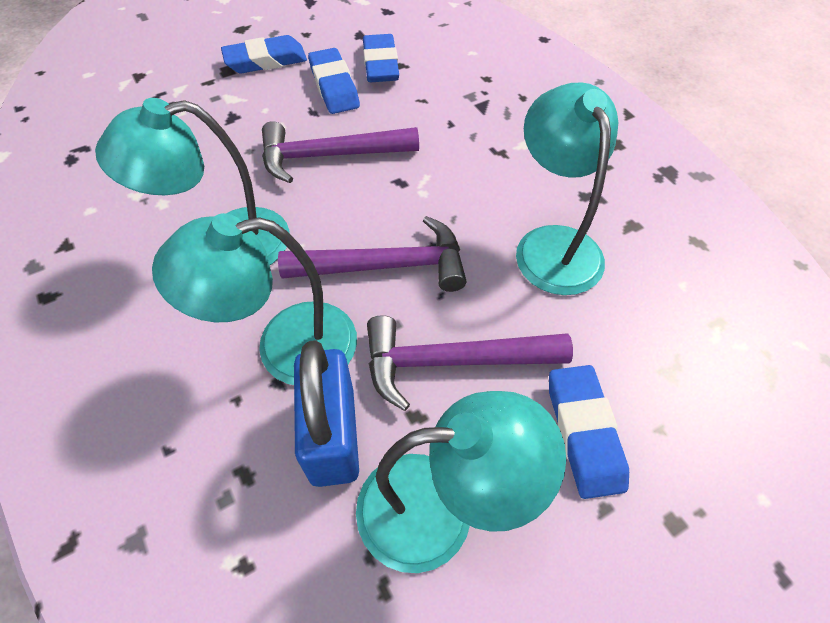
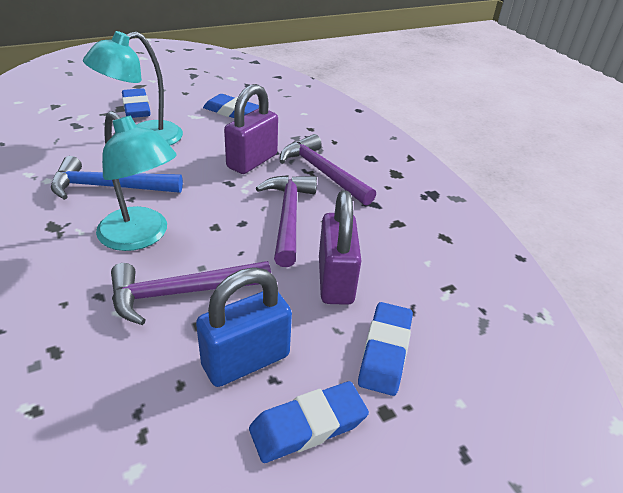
blue hammer: none = 0 -> [51,156,183,200] = 1
purple padlock: none = 0 -> [224,84,278,174] [319,190,362,305] = 2
turquoise lamp: [95,98,290,265] [152,213,357,385] [356,391,566,573] [516,83,618,295] = 4 -> [83,31,183,145] [96,111,177,251] = 2

